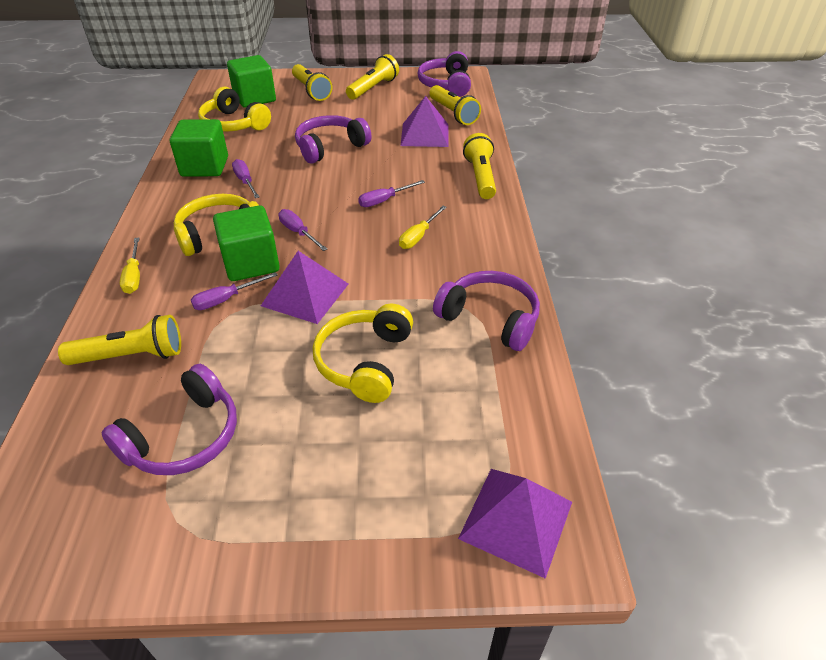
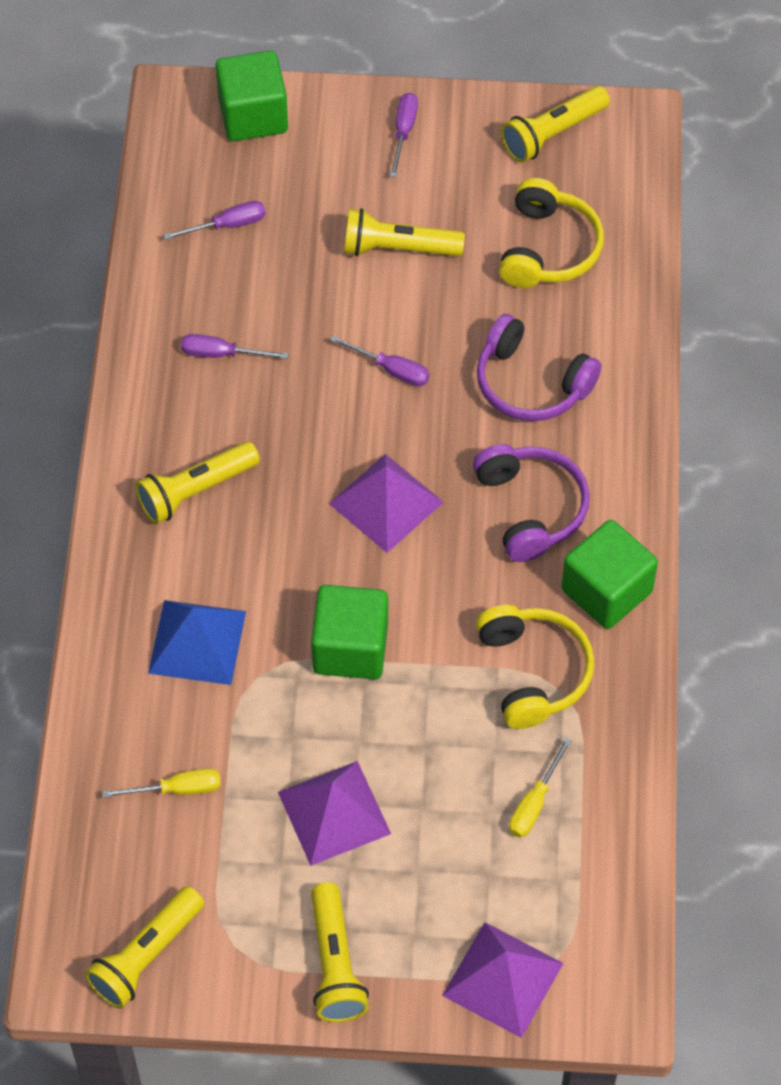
blue pyramid: none = 0 -> [148,600,246,685] = 1
purple headphones: [101,364,237,475] [295,115,371,164] [417,51,471,97] [433,271,540,351] = 4 -> [473,444,590,562] [477,314,601,421] = 2
yellow headphones: [174,194,259,256] [198,87,271,132] [313,304,413,403] = 3 -> [476,605,595,729] [499,178,604,288] = 2

